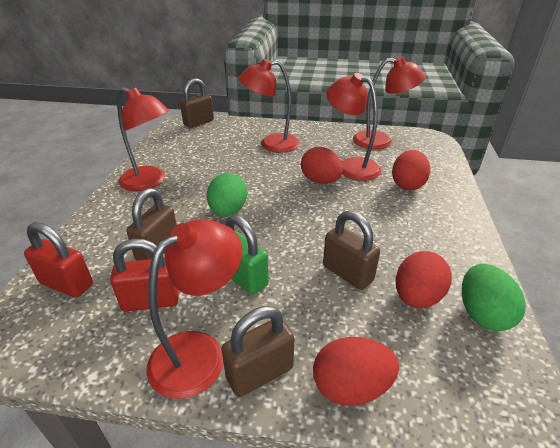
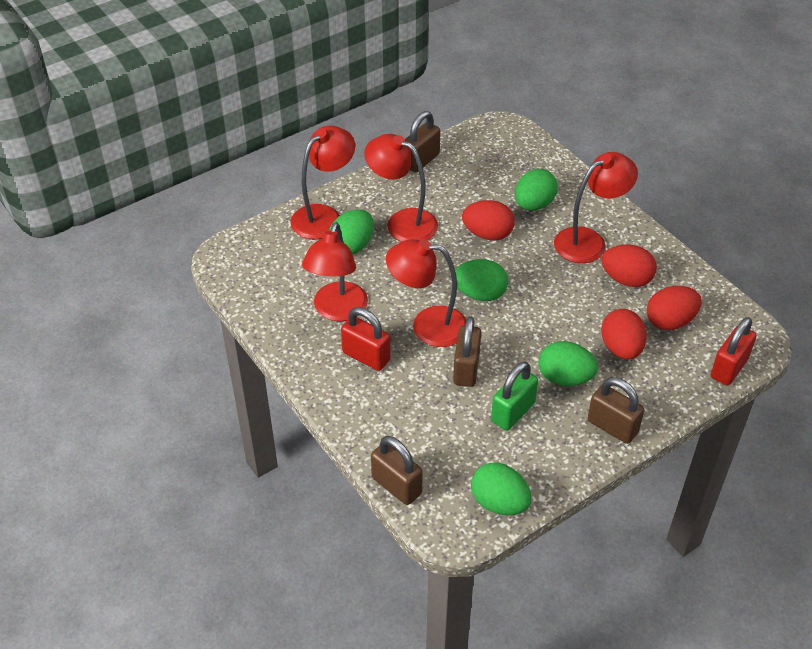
green egg: [207,173,247,216] [462,264,526,331] = 2 -> [329,209,374,254] [455,259,508,301] [471,463,532,515] [515,169,558,211] [539,341,598,386] = 5

